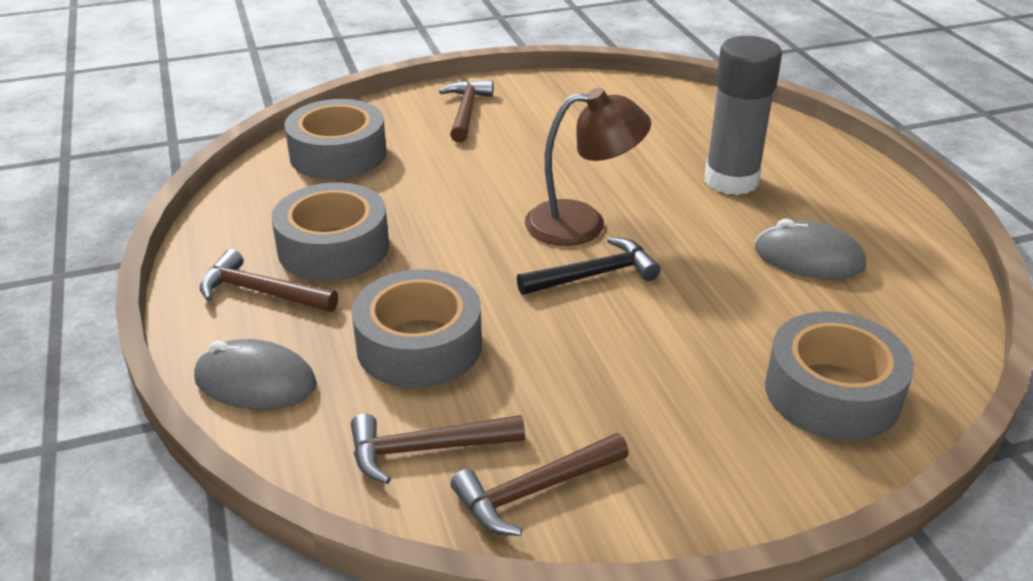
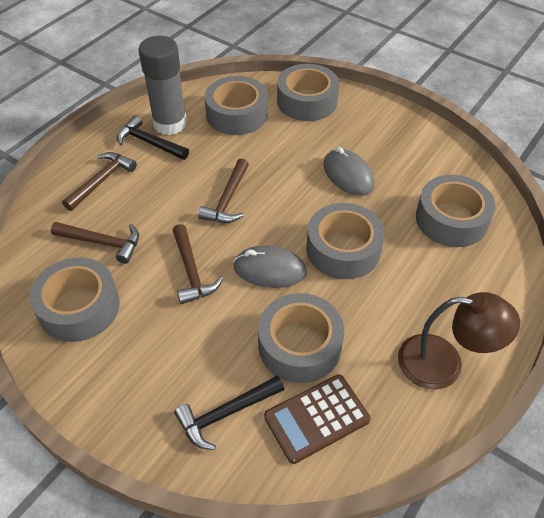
black hammer: [517,237,661,295] = 1 -> [117,115,189,160] [174,376,284,450] = 2
brown calculator: none = 0 -> [264,374,370,464] = 1
grey tape: [271,182,389,281] [284,99,387,179] [352,269,482,388] [765,311,914,441] = 4 -> [30,257,120,342] [204,76,268,135] [258,293,344,383] [277,64,339,121] [307,203,385,279] [416,175,496,247] = 6

